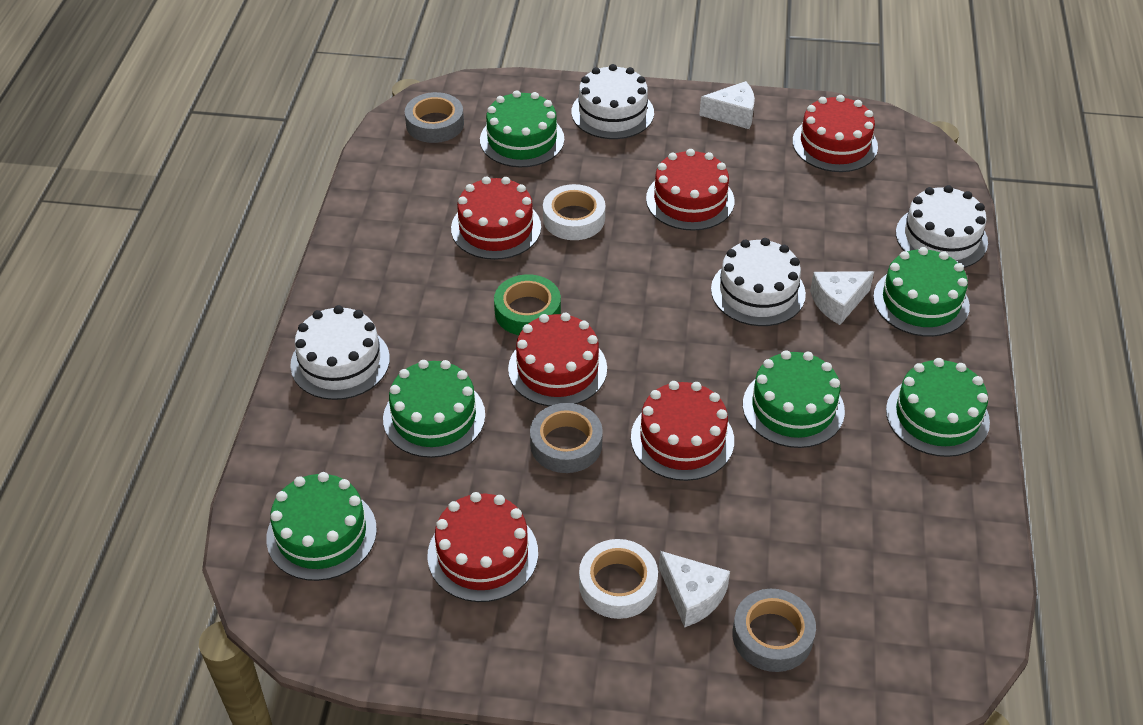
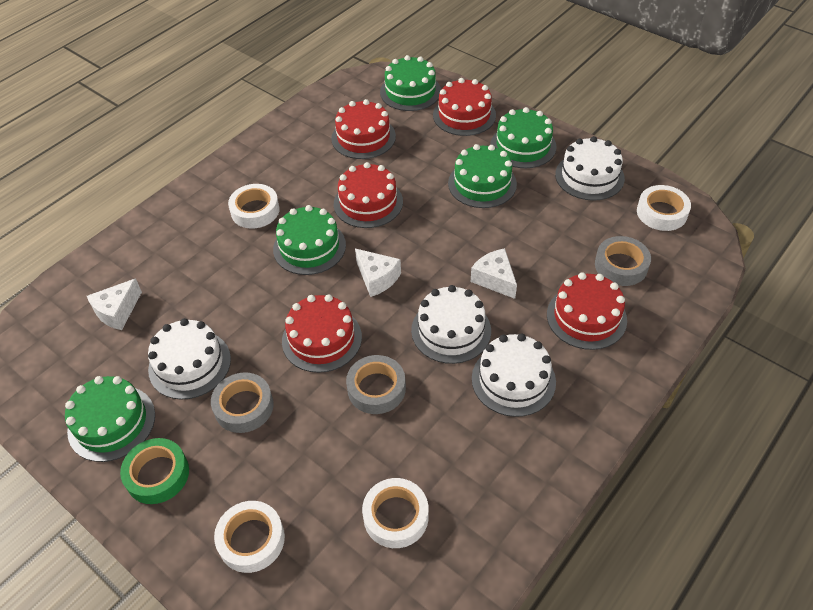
green cake: [266,472,377,581] [383,360,485,458] [480,90,564,167] [743,350,845,448] [873,247,970,337] [886,358,990,457] = 6 -> [65,376,155,462] [273,205,346,275] [380,55,441,111] [448,144,517,208] [490,107,556,168] = 5
red cake: [427,492,538,602] [451,177,541,260] [508,313,607,406] [631,381,734,481] [646,149,734,231] [792,95,878,172] = 6 -> [282,294,362,373] [331,99,396,159] [334,162,403,228] [433,78,496,136] [547,272,627,350] = 5
white tape: [543,184,605,240] [579,539,658,619] = 2 -> [214,501,285,573] [228,184,280,229] [362,478,429,548] [637,185,691,231] = 4

